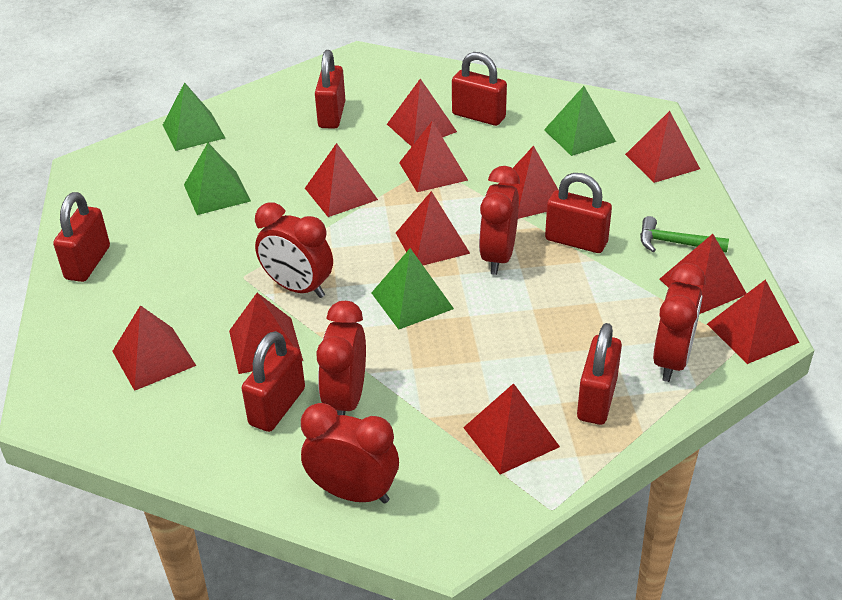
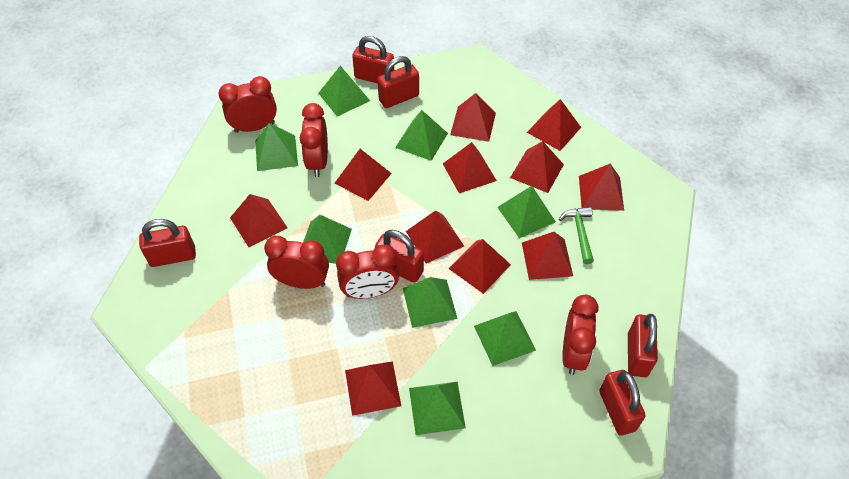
green pyramid: [163,82,225,151] [184,143,251,215] [371,248,454,330] [544,86,616,156] = 4 -> [255,123,298,171] [303,215,352,264] [318,66,370,117] [395,110,448,161] [403,277,458,328] [409,382,466,435] [474,311,536,366] [497,186,556,238] = 8

